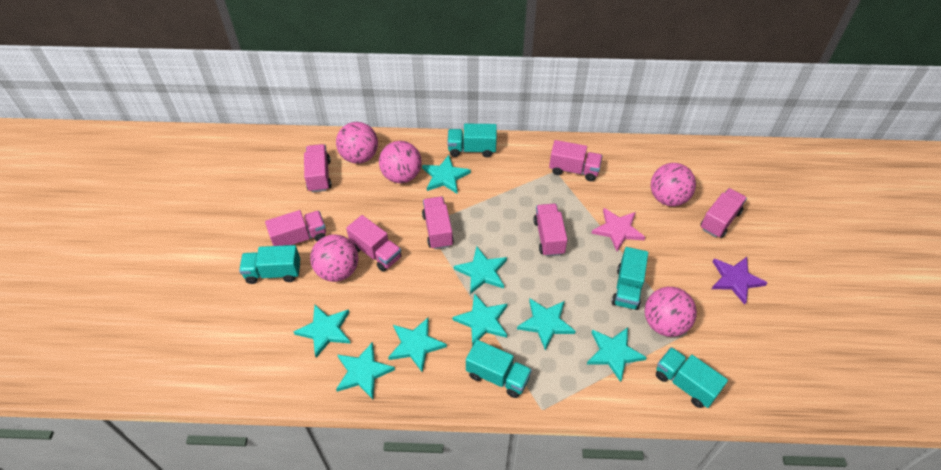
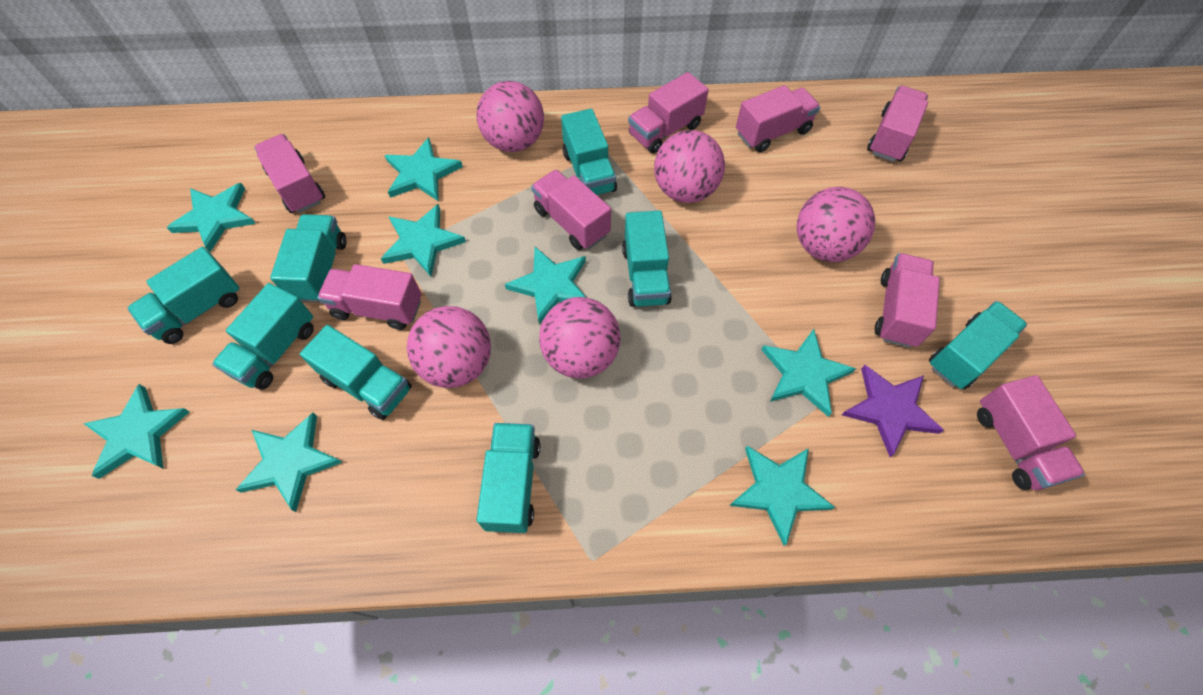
pink star: [591,208,645,252] = 1 -> none = 0
pink truck: [265,210,326,246] [304,144,332,192] [346,215,402,272] [422,197,454,249] [533,204,568,257] [549,140,602,181] [700,188,747,238] = 7 -> [254,134,325,213] [317,264,422,330] [531,170,611,250] [628,72,709,153] [736,85,820,152] [867,86,928,162] [875,253,940,348] [977,375,1085,490] = 8
turquoise truck: [239,245,300,284] [447,124,497,157] [466,340,532,398] [612,247,648,310] [656,347,728,408] = 5 -> [127,247,240,344] [212,283,314,390] [270,214,346,302] [300,325,412,420] [477,423,540,533] [561,109,617,195] [622,211,672,307] [929,301,1027,389] = 8

